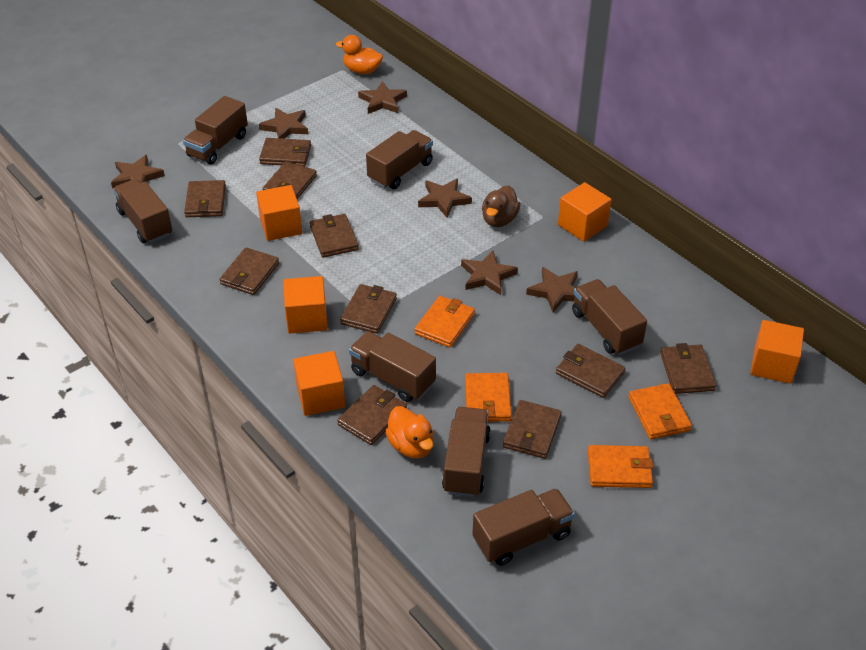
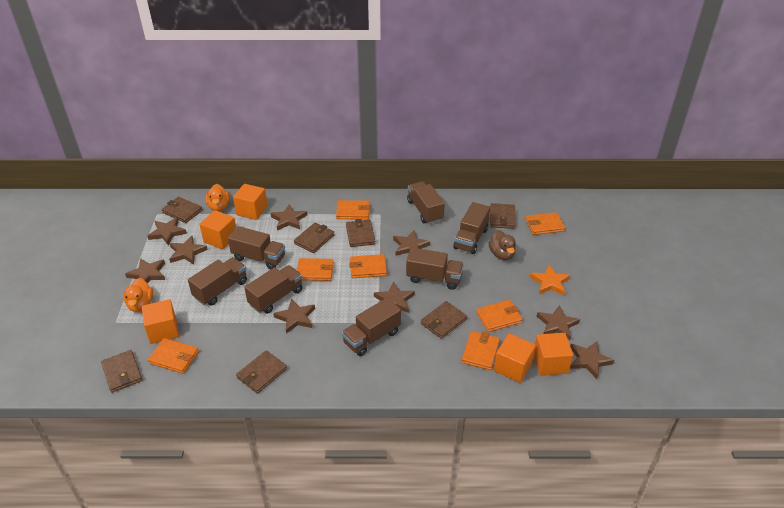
brown star: [111,155,165,189] [259,108,308,139] [358,81,407,114] [418,179,472,218] [461,250,518,295] [526,267,578,313] = 6 -> [125,258,165,283] [148,217,187,245] [169,236,208,264] [271,204,307,231] [273,299,315,334] [374,282,415,313] [393,230,430,255] [536,305,580,340] [570,341,614,379] = 9
brown wallet: [184,180,226,217] [219,247,279,295] [259,138,311,167] [262,161,317,199] [310,214,359,258] [337,385,407,445] [340,284,397,334] [503,400,562,459] [556,344,625,398] [660,343,716,394] = 10 -> [101,350,143,393] [162,197,203,223] [236,350,287,394] [294,223,334,253] [346,219,375,247] [421,301,467,339] [490,203,516,229] = 7
orange star: none = 0 -> [530,265,570,295] = 1
orange wallet: [415,296,475,348] [465,373,512,422] [588,445,653,488] [629,383,692,439] = 4 -> [148,338,199,374] [297,258,334,281] [336,200,370,220] [349,254,387,278] [462,331,500,370] [476,300,523,332] [526,212,565,235] = 7

